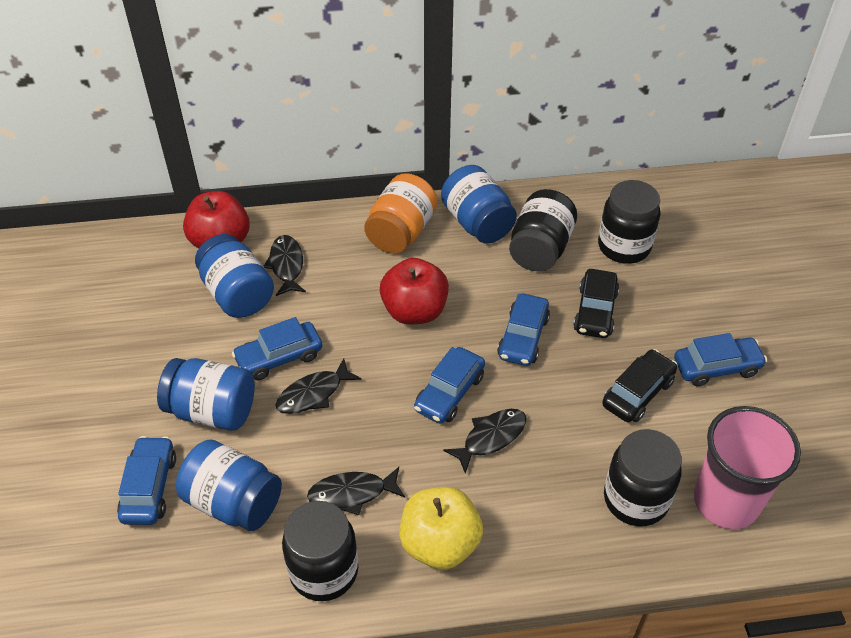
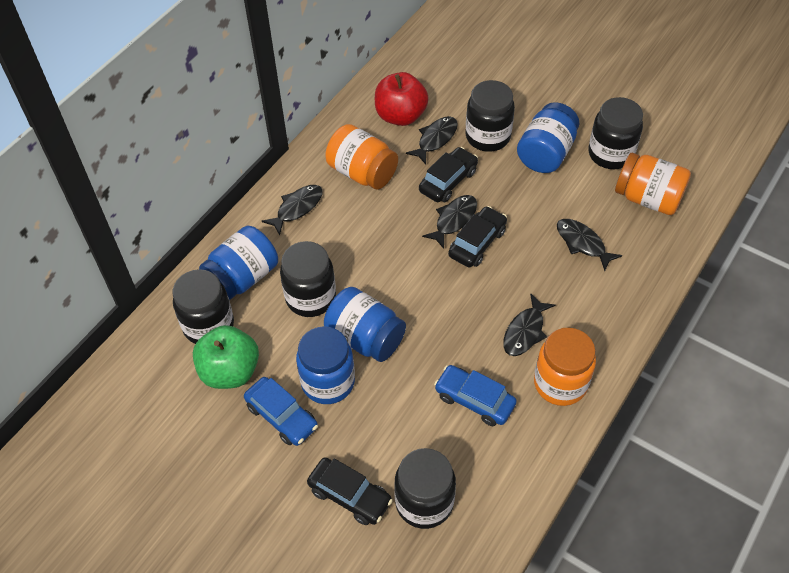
black car: [573,269,619,338] [602,349,677,422] = 2 -> [307,457,393,525] [419,147,478,202] [448,206,507,268] = 3
black fish: [263,235,306,296] [275,358,361,414] [307,467,405,515] [443,409,526,474] = 4 -> [262,185,323,235] [406,116,458,164] [422,195,477,249] [503,293,555,356] [557,219,622,271] = 5
black jar: [282,501,358,601] [509,189,577,272] [598,180,660,264] [604,429,682,526] = 4 -> [173,269,234,344] [280,241,336,317] [394,448,456,529] [465,80,515,152] [588,97,643,169] = 5
blue car: [117,436,176,525] [232,317,322,380] [414,347,485,424] [497,293,550,366] [674,333,767,386] = 5 -> [244,377,318,446] [434,365,517,426] = 2
green apple: none = 0 -> [193,325,259,389] = 1
orange jar: [364,173,438,254] = 1 -> [325,124,398,190] [534,328,596,406] [615,153,691,215] = 3
pink cup: [694,406,801,530] = 1 -> none = 0
red apple: [183,191,250,248] [380,258,449,324] = 2 -> [375,72,429,126] = 1
yellow apple: [399,487,483,570] = 1 -> none = 0

